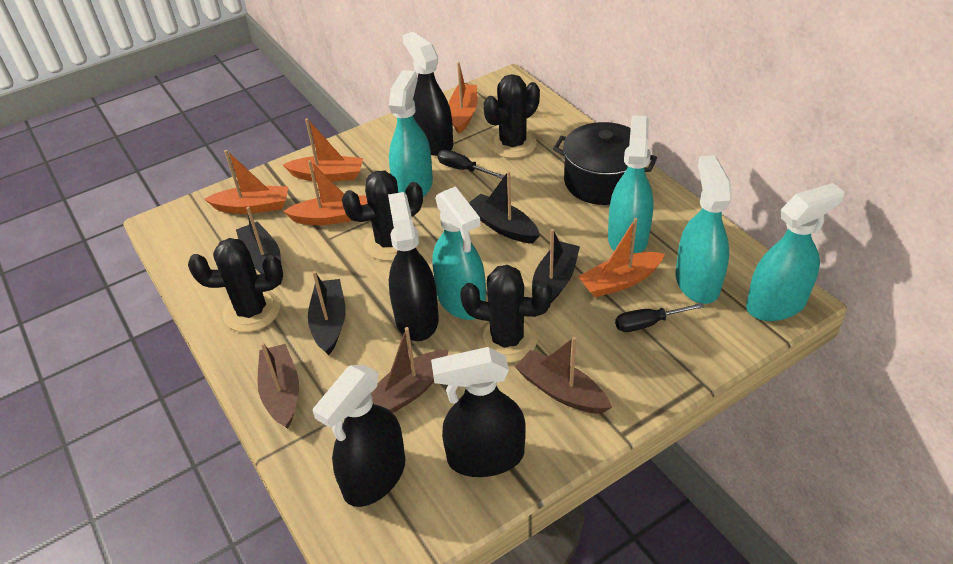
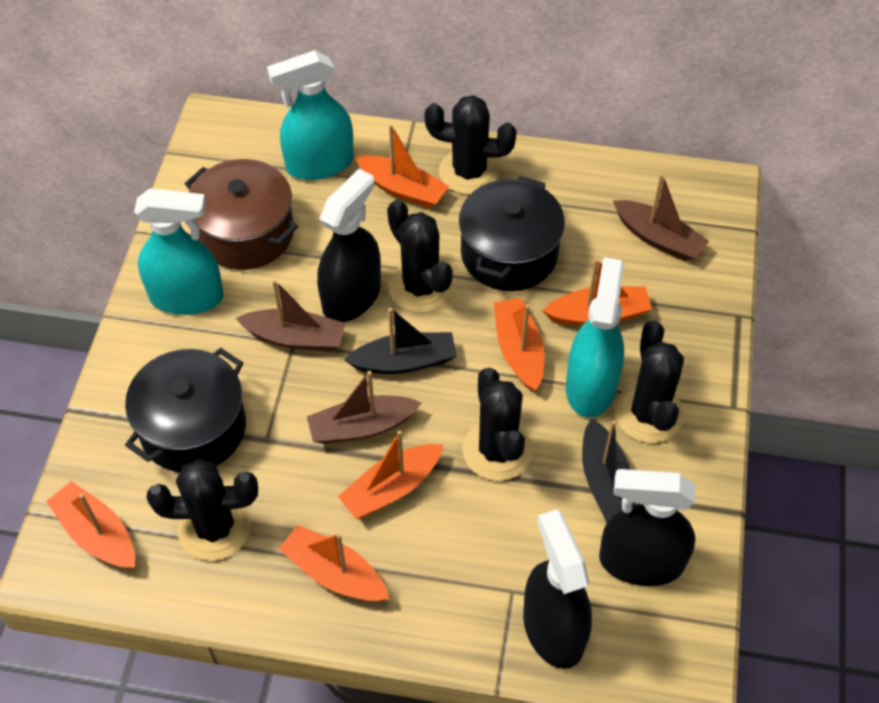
black boat: [236,207,281,274] [308,271,346,355] [469,171,540,243] [532,229,580,303] = 4 -> [344,308,457,374] [582,418,636,523] = 2
black cactus: [188,238,283,332] [342,171,423,261] [460,265,552,363] [483,74,540,158] = 4 -> [147,459,258,561] [387,200,453,313] [425,95,517,195] [462,368,533,481] [614,321,684,443] = 5
black pot: [553,122,657,205] = 1 -> [125,347,246,473] [459,176,565,291] = 2
black screwdriver: [437,150,504,179] [615,303,704,332] = 2 -> none = 0
black spray bottle: [313,365,405,507] [388,192,439,341] [402,32,453,156] [431,347,526,477] = 4 -> [317,169,381,322] [523,509,592,669] [599,469,695,586] = 3
brown pot: none = 0 -> [185,159,298,270] = 1
orange boat: [205,150,288,214] [283,118,363,182] [283,160,368,225] [448,62,478,134] [578,218,665,297] = 5 -> [46,481,135,569] [279,525,389,601] [338,430,443,519] [355,124,449,208] [494,298,545,392] [542,259,652,326] = 6
turquoise spray bottle: [389,70,433,197] [432,186,486,320] [608,115,654,253] [676,155,732,304] [746,183,844,321] = 5 -> [134,188,223,315] [267,50,354,180] [566,257,624,417] = 3

